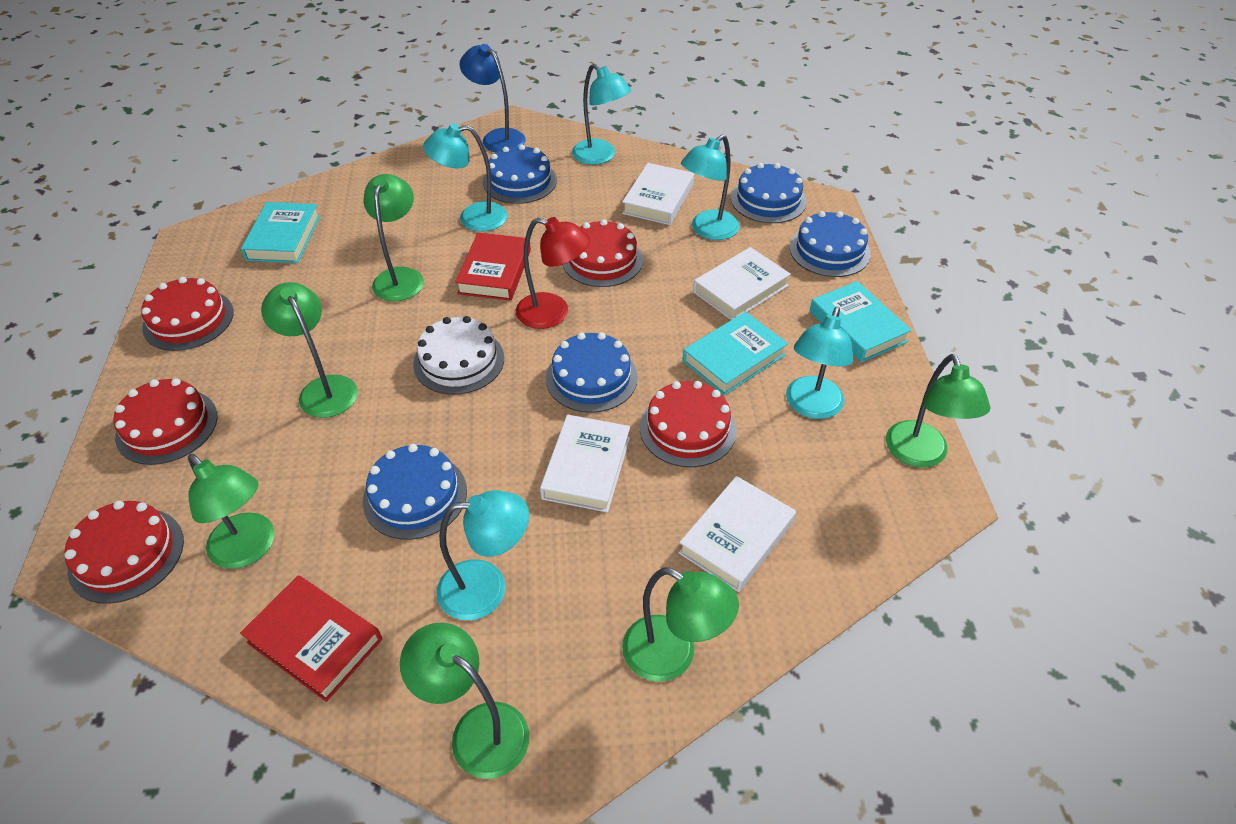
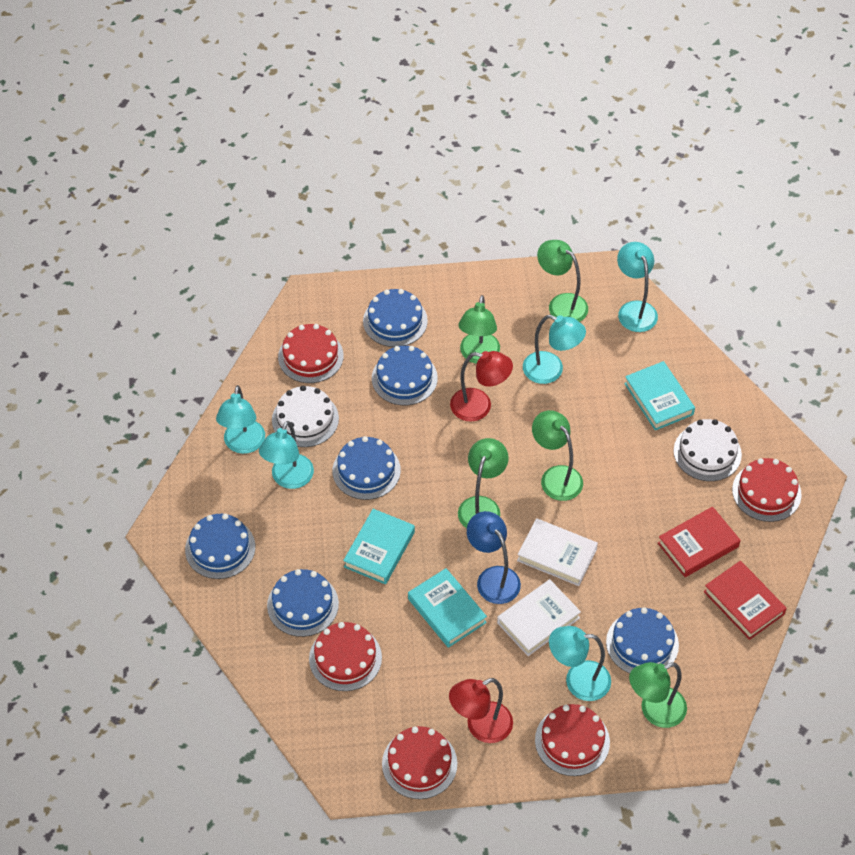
blue cake: [363,444,467,540] [483,144,557,204] [546,332,638,413] [731,163,807,223] [789,211,871,277] = 5 -> [185,514,255,579] [267,569,339,637] [332,436,401,500] [363,289,428,347] [372,346,438,405] [606,607,679,674] = 6
green lamp: [188,454,274,569] [261,282,358,418] [364,174,424,302] [400,623,529,779] [622,567,739,682] [886,354,991,468] = 6 -> [458,295,500,364] [458,438,509,528] [532,410,583,501] [537,240,588,322] [629,662,687,728] = 5
red lamp: [516,217,590,329] = 1 -> [449,678,513,743] [450,351,513,422] = 2
white book: [540,415,630,513] [622,163,694,225] [678,476,796,592] [693,247,791,320] = 4 -> [497,579,581,656] [517,518,598,586] = 2
white cake: [413,316,504,395] = 1 -> [272,386,339,447] [673,419,742,481] = 2

